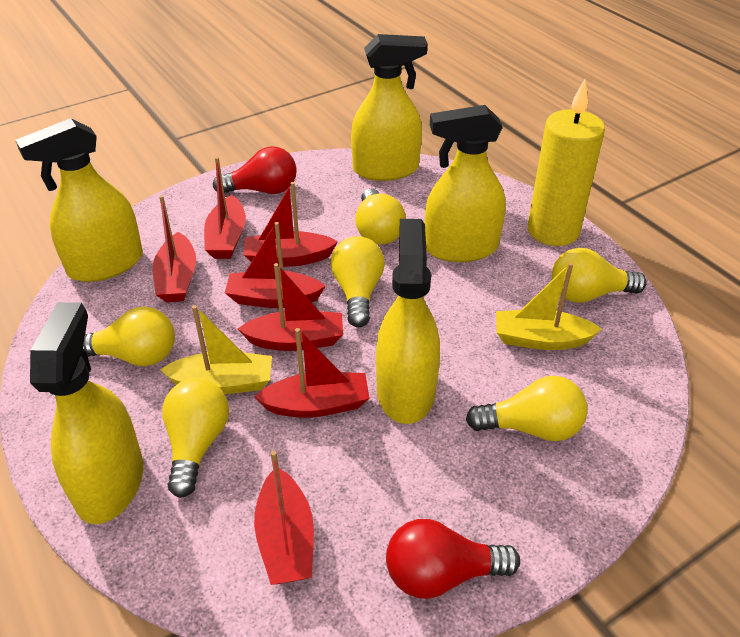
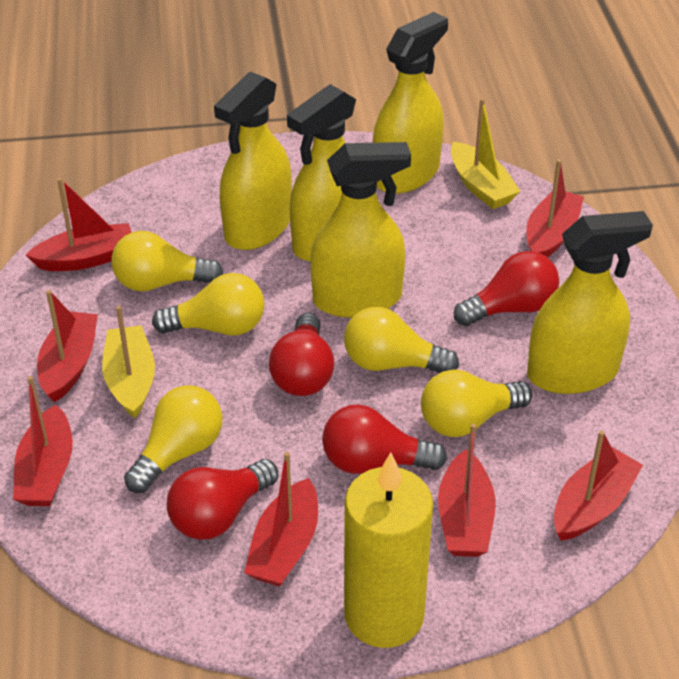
red light bulb: [213,146,297,194] [386,519,520,599] = 2 -> [167,459,278,540] [269,313,334,396] [322,404,447,474] [454,251,559,326] = 4
yellow light bulb: [83,307,175,366] [162,378,229,498] [331,236,385,327] [355,188,406,245] [466,376,587,441] [552,248,647,303] = 6 -> [111,231,224,292] [124,385,223,493] [152,273,265,335] [344,307,459,373] [421,370,532,437] = 5

